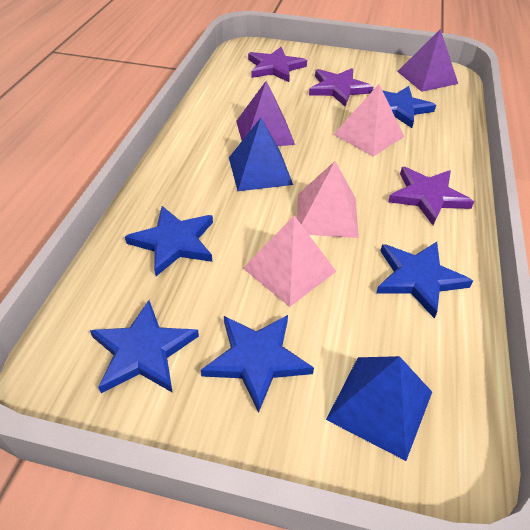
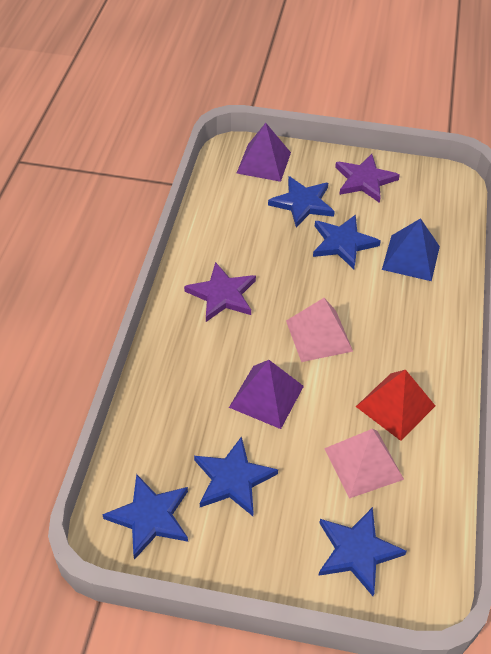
blue pyramid: [229,118,293,191] [326,356,432,461] = 2 -> [382,218,440,281] = 1
pink pyramid: [243,216,337,307] [297,161,359,238] [333,84,404,157] = 3 -> [286,298,353,362] [324,429,404,499] = 2
purple star: [248,47,307,82] [309,68,373,107] [388,167,474,225] = 3 -> [184,262,256,322] [335,154,400,203] = 2
red pyramid: none = 0 -> [356,370,435,441] = 1

